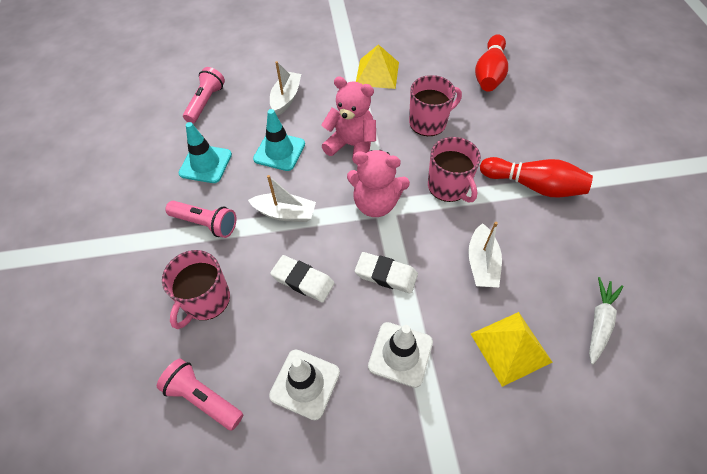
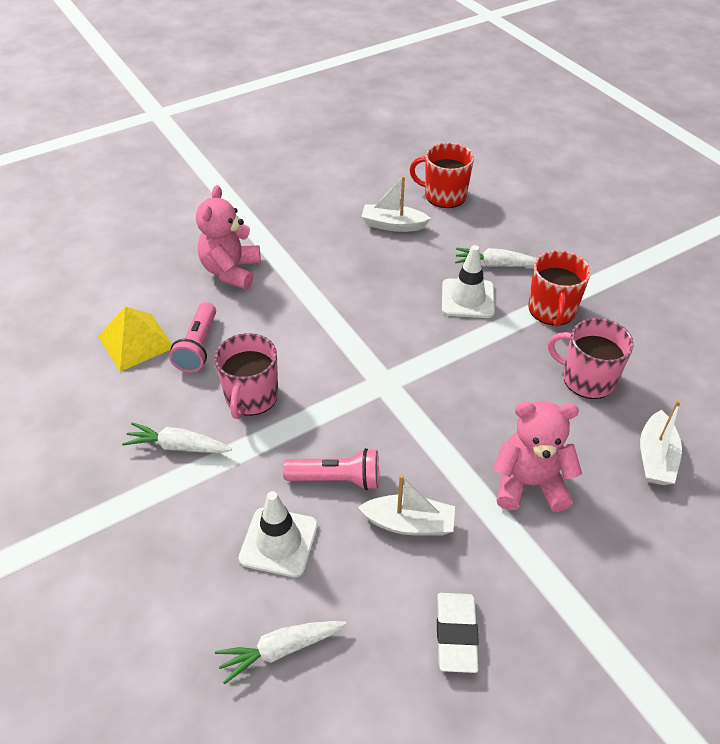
pink flashlight: [157,359,243,431] [165,201,236,238] [183,67,225,123] = 3 -> [169,302,216,372] [283,448,379,490] = 2
pink mug: [162,250,230,329] [409,75,462,136] [428,137,481,203] = 3 -> [214,333,278,419] [548,318,634,399] = 2
red bowling pin: [475,34,508,92] [480,157,593,197] = 2 -> none = 0
red mug: none = 0 -> [409,143,474,208] [528,250,591,327] = 2
turquoise traffic cone: [179,122,232,183] [253,109,305,171] = 2 -> none = 0
white carrot: [589,277,624,364] = 1 -> [122,422,232,453] [215,621,347,685] [455,248,537,267] = 3
white eraser: [270,255,335,302] [355,252,418,294] = 2 -> [437,593,479,673] = 1
yellow pyramid: [356,44,399,89] [471,312,553,387] = 2 -> [98,306,172,372] = 1

